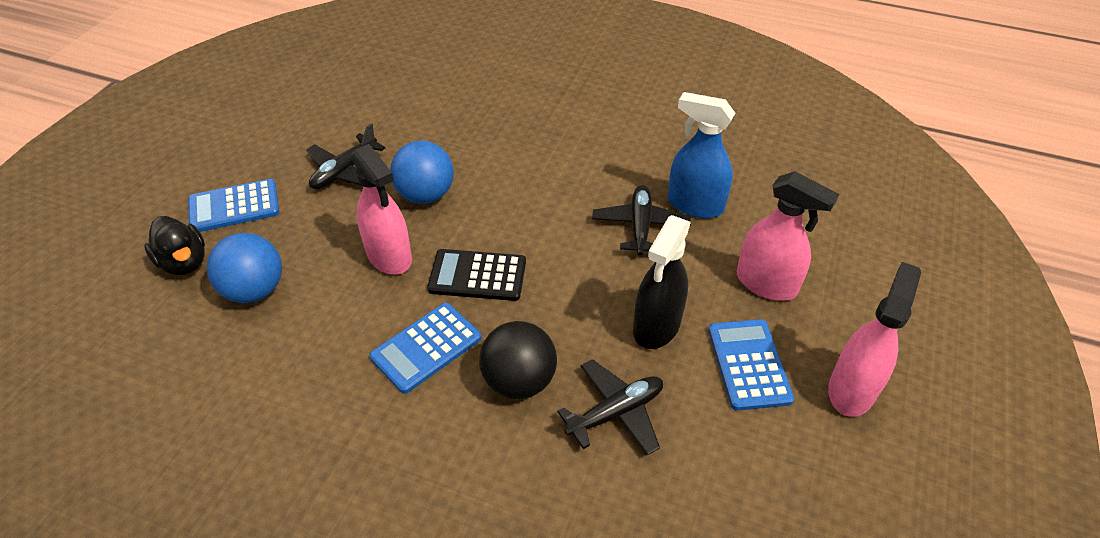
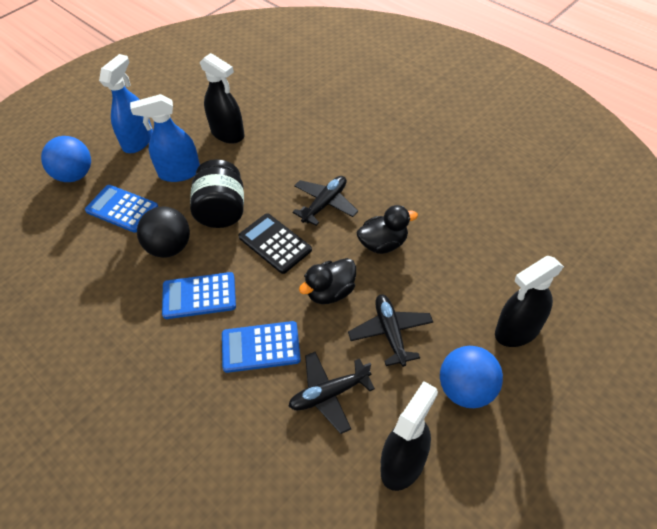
black duck: [144,216,205,275] = 1 -> [299,258,356,304] [357,205,418,254] = 2
black jar: none = 0 -> [190,159,244,228] = 1
black spray bottle: [633,215,691,349] = 1 -> [200,53,244,144] [381,381,438,491] [495,256,564,347] = 3
blue spray bottle: [668,92,735,218] = 1 -> [99,54,153,153] [130,94,200,182] = 2
pink spray bottle: [351,144,412,275] [737,171,839,301] [828,262,921,417] = 3 -> none = 0

